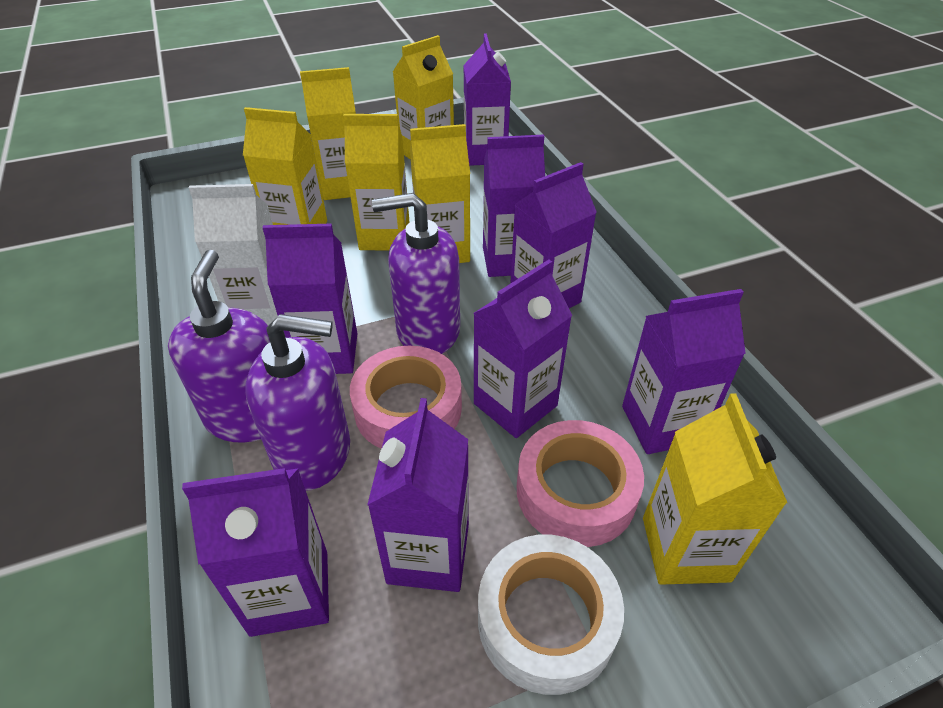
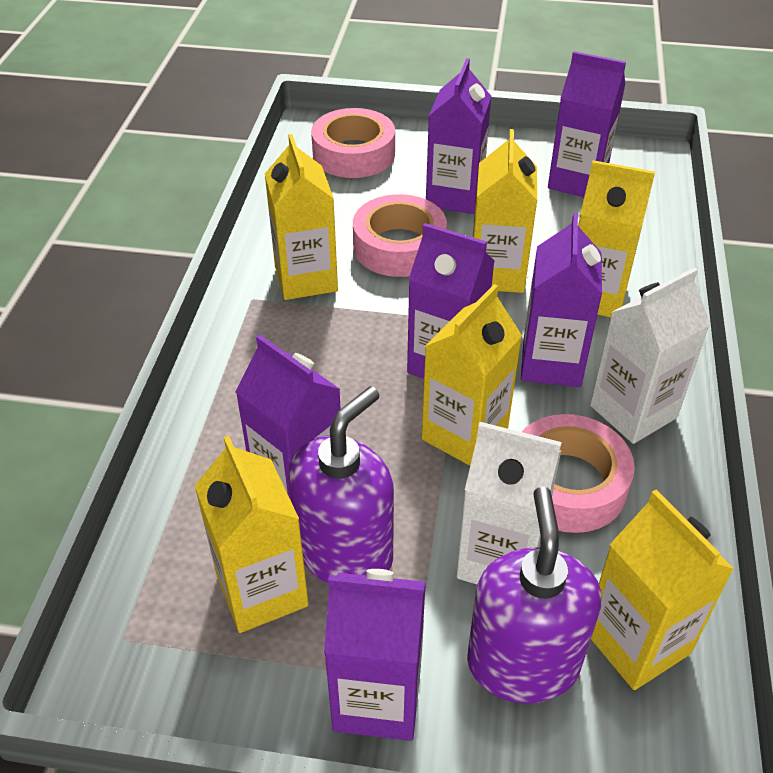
pink tape: [350,346,462,449] [517,420,644,547] = 2 -> [311,108,395,178] [353,194,447,277] [522,414,635,533] = 3
purple carton: [182,468,329,637] [263,224,358,374] [367,398,469,592] [463,33,511,166] [473,259,572,438] [483,135,545,277] [510,162,597,308] [622,289,746,454] = 8 -> [236,335,341,500] [324,569,426,741] [407,223,495,379] [426,58,492,214] [521,213,602,387] [548,51,626,197] = 6
purple soap dispenser: [168,250,270,443] [245,314,350,491] [372,193,460,354] = 3 -> [288,386,394,583] [467,487,601,704] = 2
white carton: [189,184,278,325] = 1 -> [456,422,562,584] [590,267,710,444] = 2
white tape: [478,535,624,695] = 1 -> none = 0

